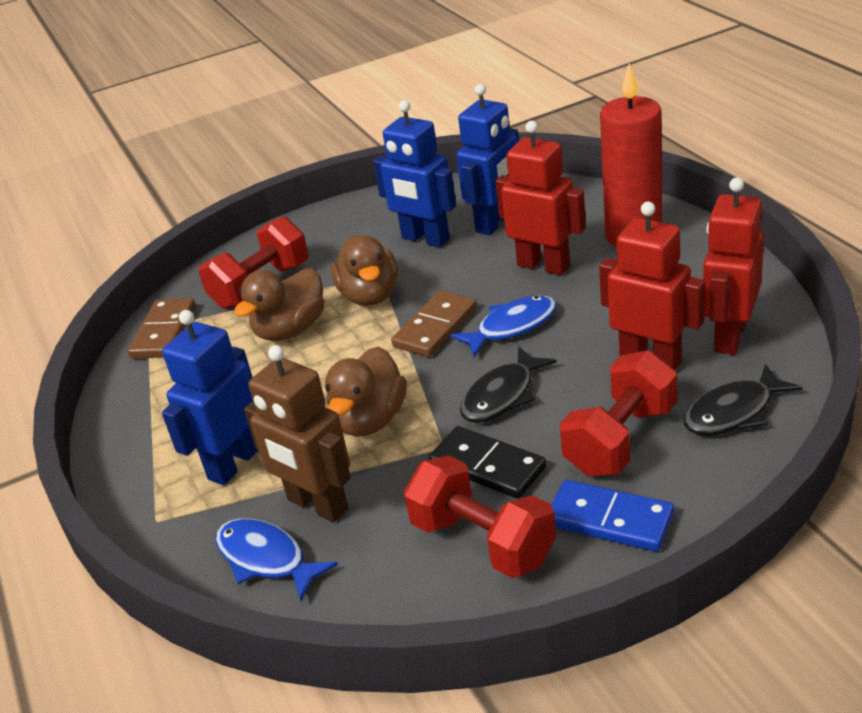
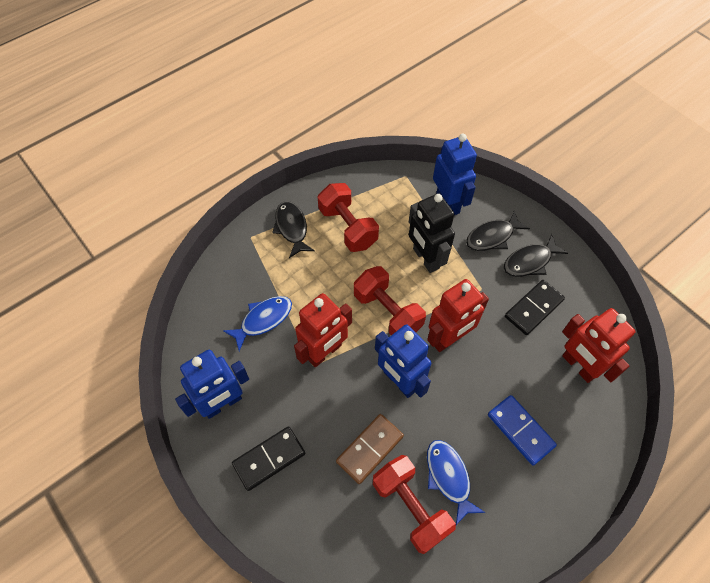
black domino: [429,426,546,499] = 1 -> [232,426,305,491] [505,280,565,335] = 2
black fish: [460,346,557,423] [684,364,803,436] = 2 -> [272,201,315,258] [466,210,530,251] [504,234,568,277] = 3
black robot: none = 0 -> [409,193,455,273] = 1
brown domino: [128,298,196,358] [391,290,477,357] = 2 -> [336,414,404,484] = 1
brown duck: [234,268,324,341] [325,347,407,437] [331,235,398,306] = 3 -> none = 0
brown robot: [244,345,351,522] = 1 -> none = 0
red candle: [600,63,662,247] = 1 -> none = 0

